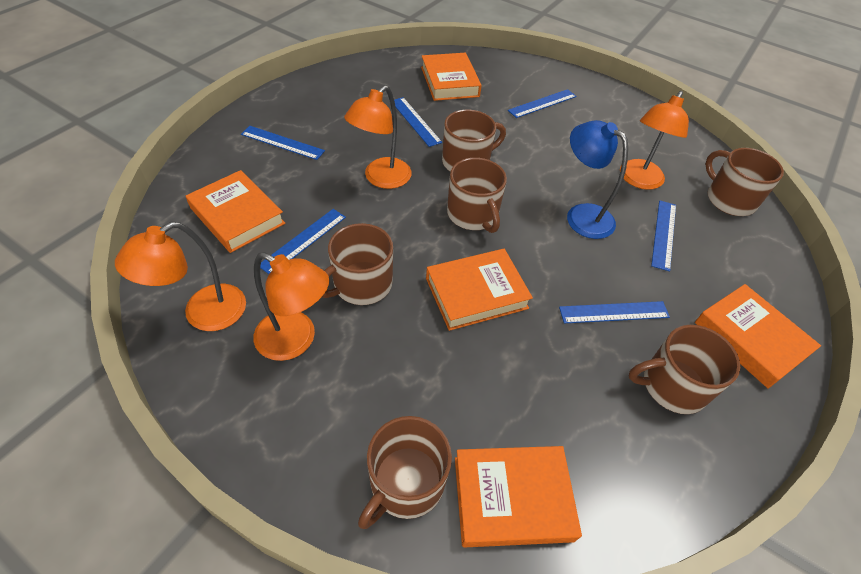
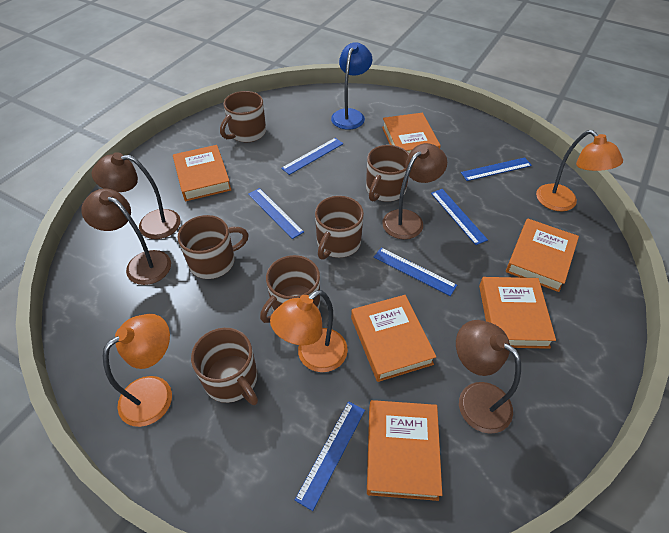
brown lamp: none = 0 -> [81,188,171,285] [92,152,181,239] [382,143,447,240] [456,320,521,434] = 4
orange book: [186,170,285,253] [421,53,482,101] [426,249,533,331] [455,446,582,548] [695,284,821,389] = 5 -> [173,145,231,201] [351,295,436,382] [367,400,442,501] [382,113,441,153] [479,277,556,349] [506,219,579,292] = 6
orange lamp: [115,222,246,331] [253,252,329,361] [344,85,412,189] [620,91,689,190] = 4 -> [103,314,172,427] [270,290,348,372] [536,130,623,211] = 3

